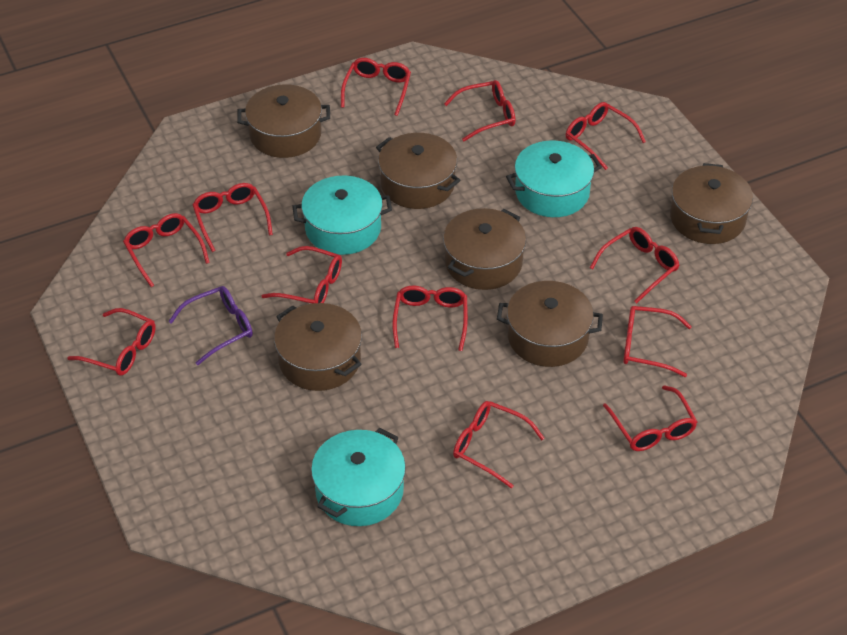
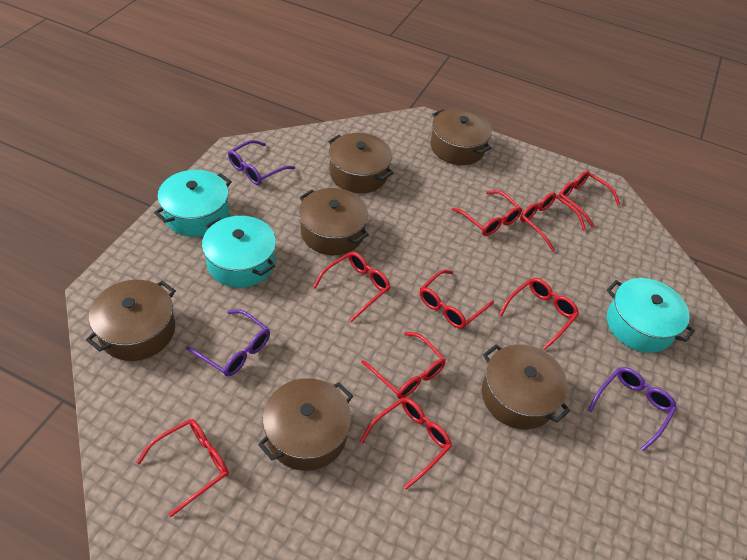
purple glasses: [168,286,253,365] = 1 -> [186,309,270,376] [228,140,295,185] [588,367,677,451] = 3
red glasses: [67,308,156,376] [123,213,210,287] [192,183,273,252] [262,246,342,304] [341,58,411,116] [392,286,468,351] [444,80,515,142] [453,401,544,489] [566,102,646,170] [590,227,680,303] [603,385,697,451] [623,306,692,377] = 12 -> [136,419,229,517] [313,252,390,322] [360,398,452,490] [361,332,446,399] [420,270,494,329] [452,190,522,236] [499,278,579,350] [520,192,586,252] [558,170,620,227] = 9

